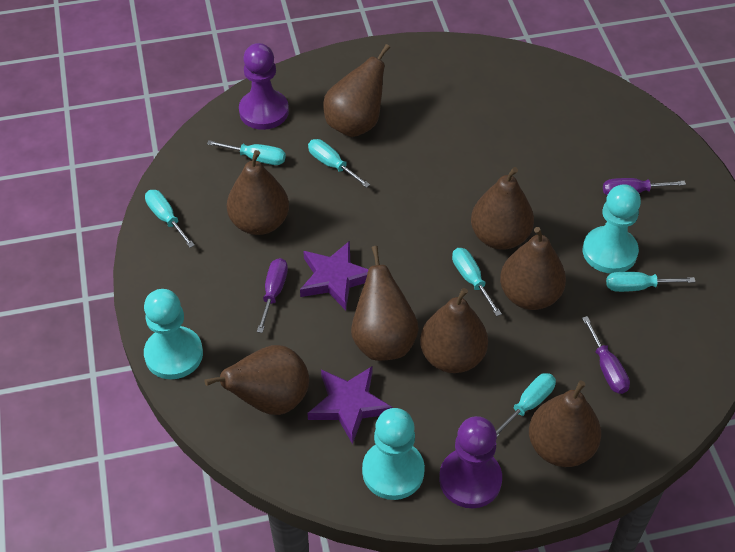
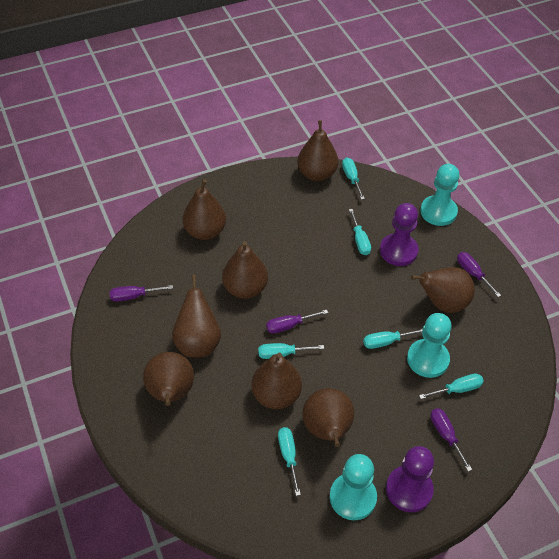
purple screwdriver: [257,258,288,333] [582,316,630,394] [603,178,686,195] = 3 -> [109,285,173,302] [266,310,328,333] [431,408,472,471] [457,252,501,297] = 4
purple star: [300,241,369,310] [307,367,393,444] = 2 -> none = 0

